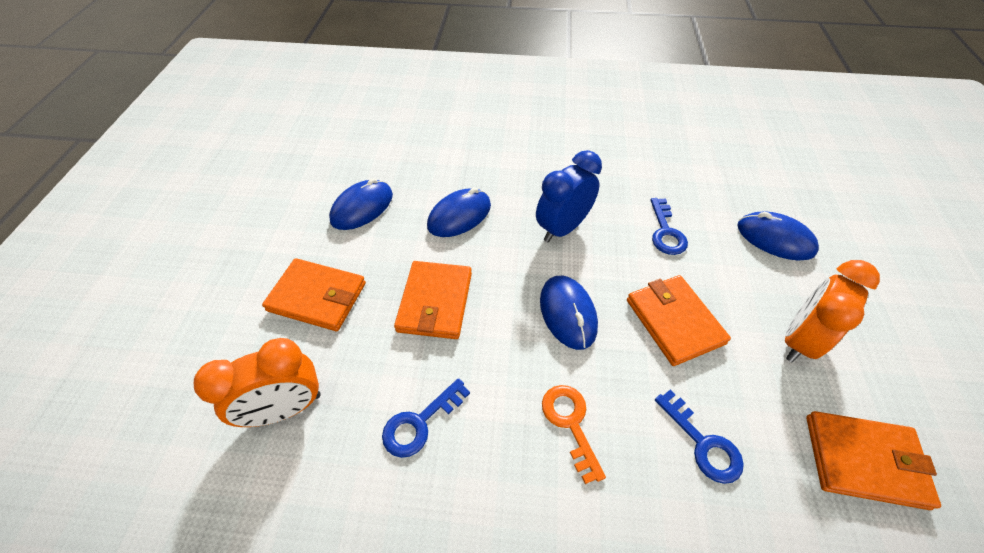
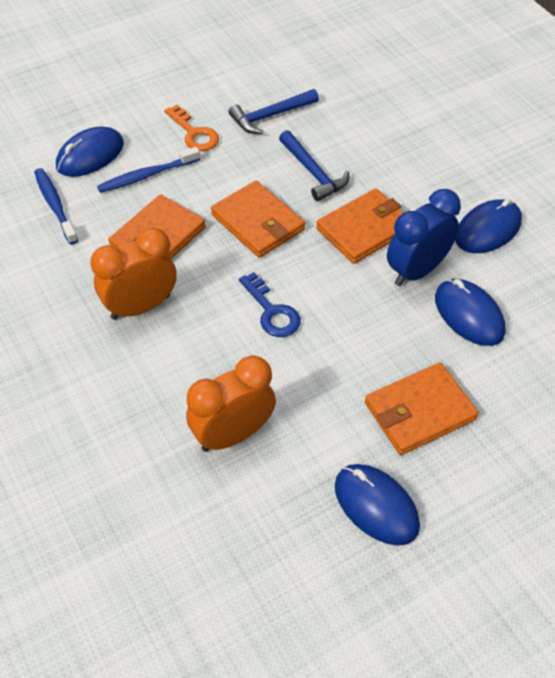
blue hammer: none = 0 -> [229,89,319,134] [279,130,349,202] = 2
blue key: [382,378,470,458] [650,198,688,255] [655,390,744,484] = 3 -> [239,272,301,337] = 1
blue toothbrush: none = 0 -> [34,168,78,245] [97,147,200,193] = 2

